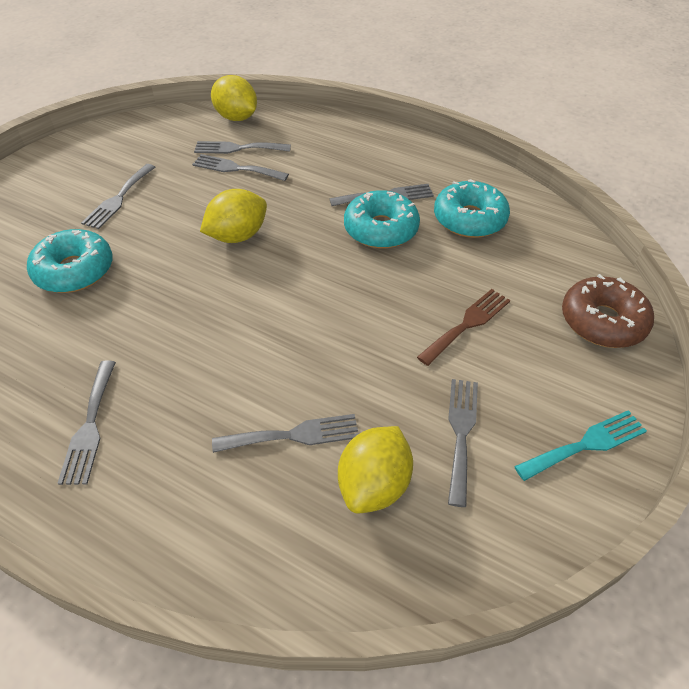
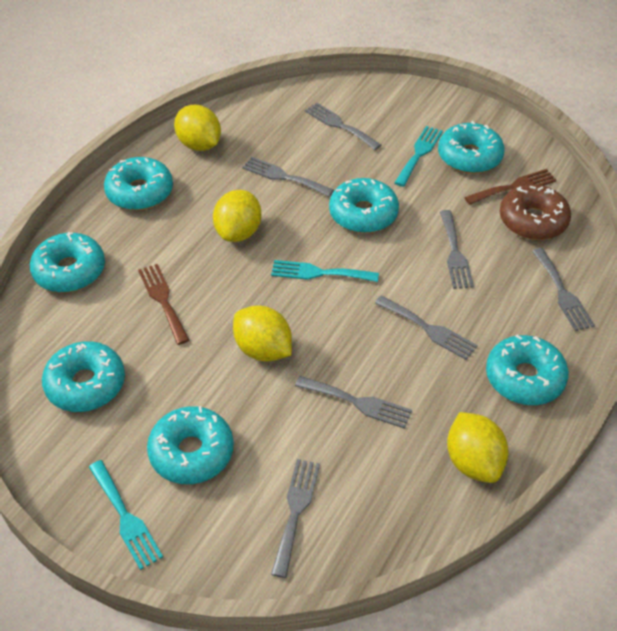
brown fork: [417,289,510,366] = 1 -> [138,264,189,345] [464,169,557,205] = 2
turquoise donut: [27,229,113,293] [344,190,420,249] [434,179,510,238] = 3 -> [30,232,105,293] [42,341,125,412] [104,157,173,210] [147,406,234,484] [329,178,399,233] [438,121,505,174] [486,334,569,405] = 7
turquoise fork: [514,410,647,481] = 1 -> [89,460,163,570] [271,260,379,282] [394,126,443,187] = 3
yellow lemon: [200,189,267,243] [211,75,257,121] [338,426,413,513] = 3 -> [174,105,221,151] [213,190,262,242] [233,306,292,362] [447,412,509,483] = 4

